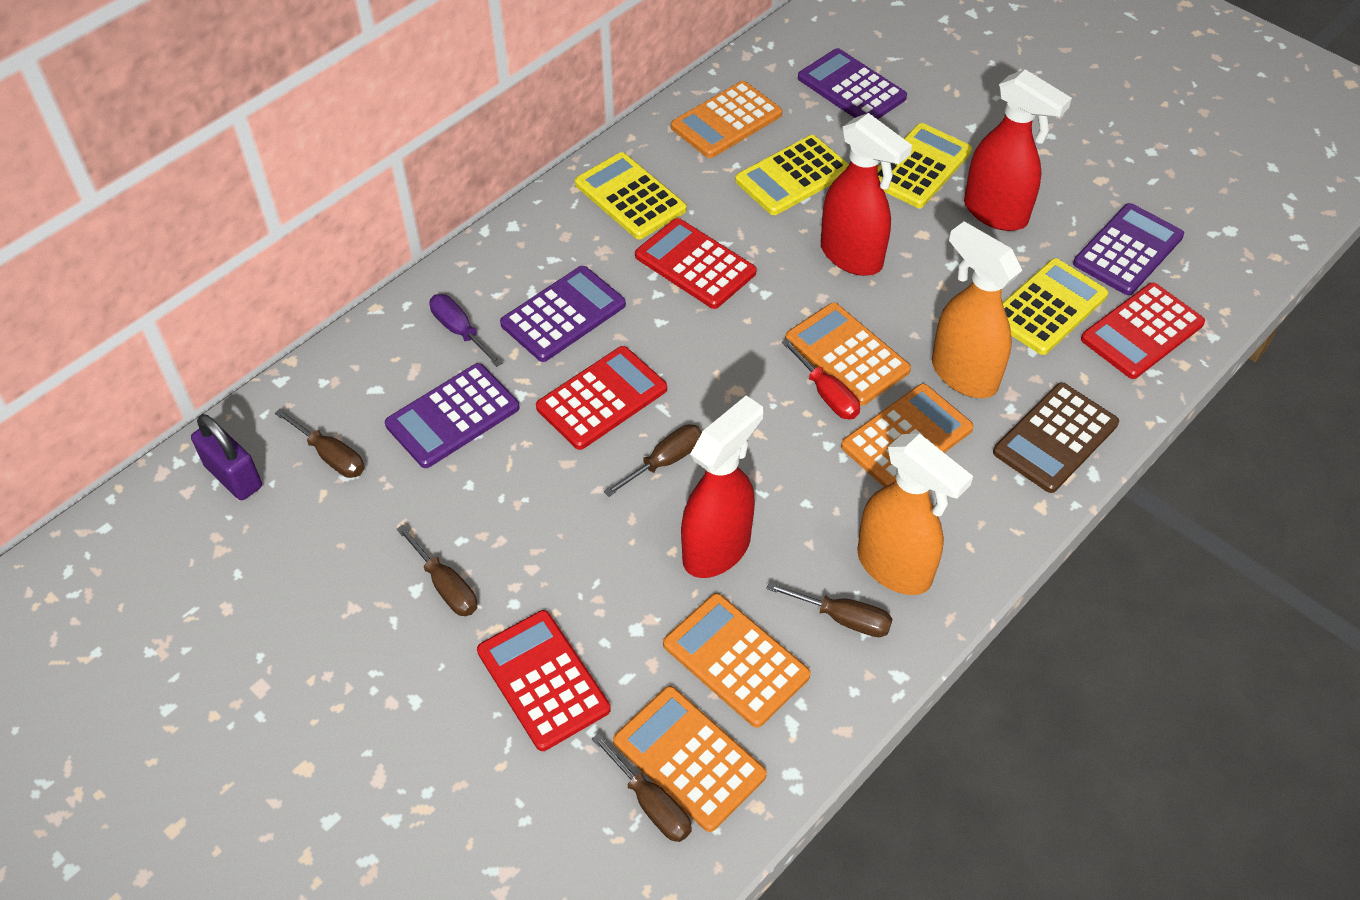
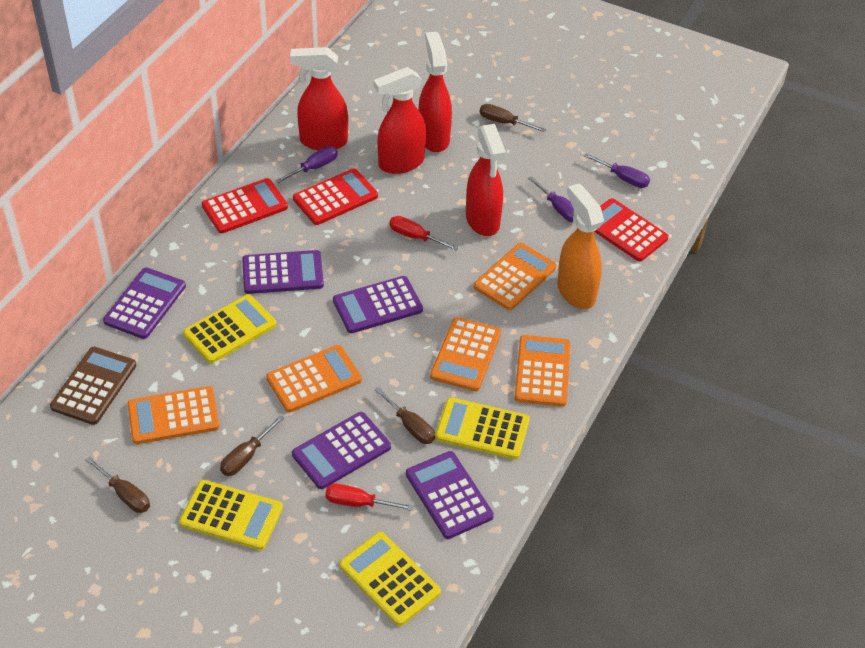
brown screwdriver: [275,409,365,478] [397,525,477,616] [592,733,692,842] [604,424,702,497] [766,582,892,637] = 5 -> [86,457,150,513] [220,415,284,476] [374,387,435,444] [480,104,546,132] = 4
orange spray bottle: [857,433,973,595] [932,221,1022,398] = 2 -> [557,183,604,309] = 1
purple calculator: [385,363,520,468] [500,266,626,362] [798,48,907,119] [1073,203,1184,295] = 4 -> [103,267,186,339] [242,250,324,294] [292,412,391,489] [333,276,423,333] [406,451,494,539] = 5
purple padlock: [191,414,262,500] = 1 -> none = 0
purple screwdriver: [429,294,503,367] = 1 -> [276,146,338,183] [528,176,574,222] [584,153,650,188] = 3
red calculator: [477,610,611,751] [536,346,667,450] [635,218,757,309] [1081,283,1205,379] = 4 -> [202,178,288,233] [293,168,378,225] [594,198,669,262] = 3
red screwdriver: [781,339,860,419] = 1 -> [325,484,414,511] [389,216,459,251] = 2
red spray bottle: [681,395,763,578] [821,113,912,276] [964,69,1072,231] = 3 -> [290,47,348,151] [373,67,426,174] [418,32,452,152] [466,124,506,236] = 4

